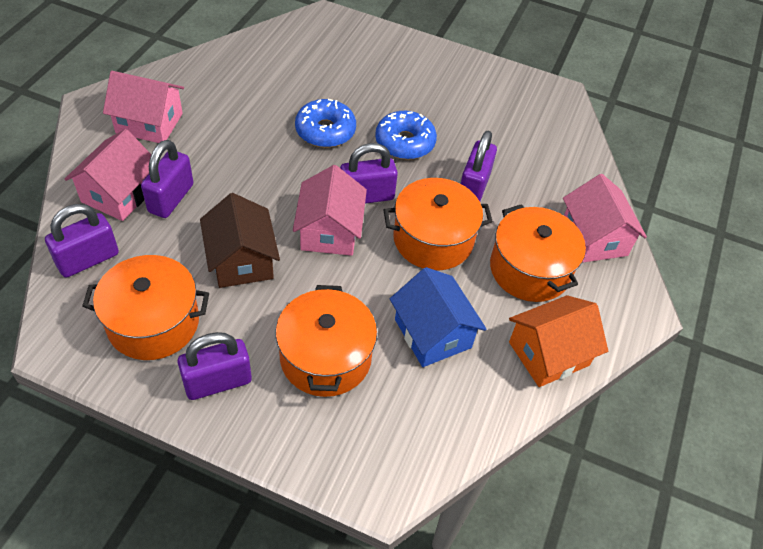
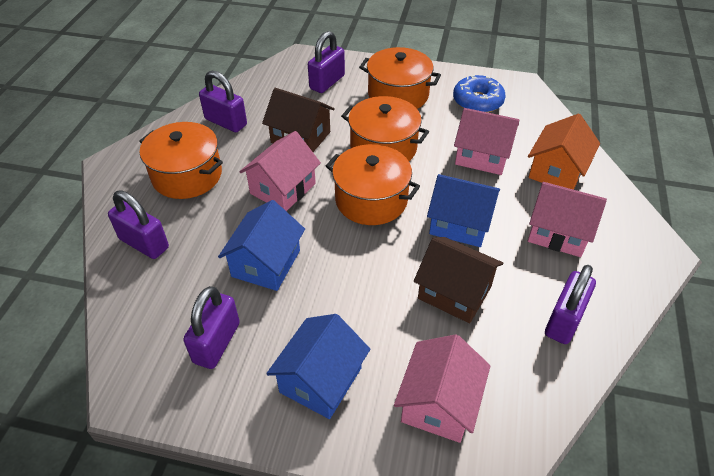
blue donut: [295,99,356,148] [375,111,437,160] = 2 -> [453,75,506,113] = 1
blue house: [390,267,487,367] = 1 -> [218,200,305,291] [266,314,370,419] [427,174,500,247] = 3
brown house: [200,193,280,288] = 1 -> [262,88,335,152] [414,237,503,323] = 2

